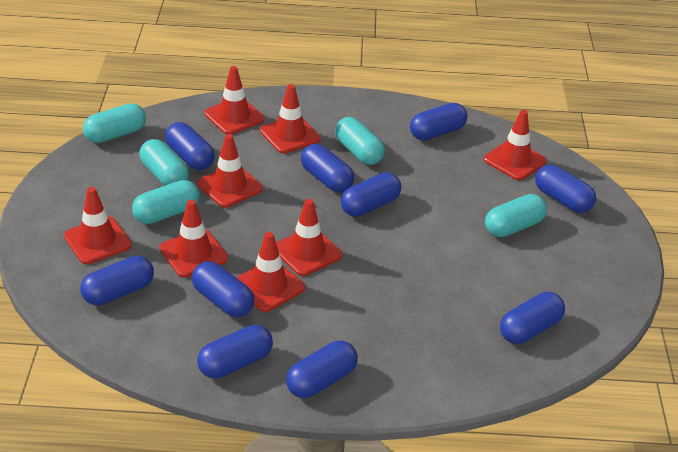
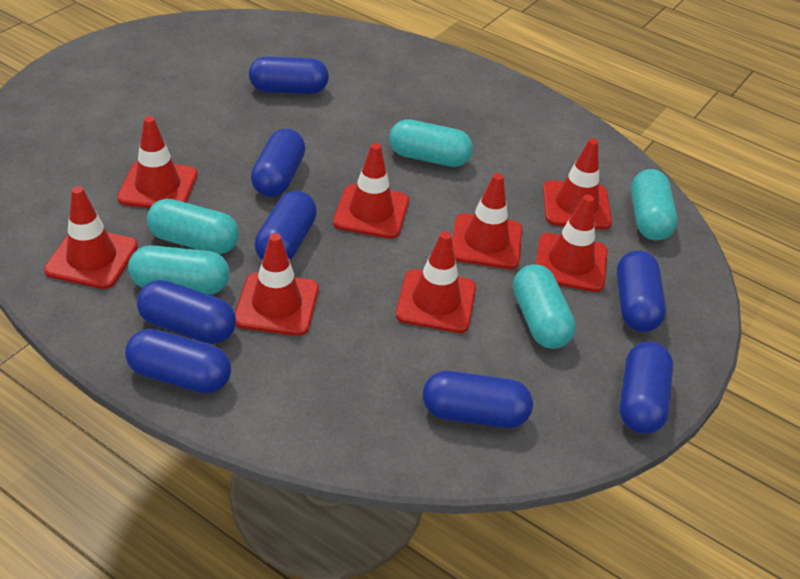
blue capsule: [80,256,154,306] [165,122,215,170] [192,261,254,317] [197,325,273,378] [286,341,358,398] [301,144,355,192] [341,172,401,217] [410,103,467,141] [500,292,565,344] [535,165,596,213] = 10 -> [125,329,231,394] [137,280,236,344] [249,56,329,94] [251,128,305,197] [255,191,317,260] [423,371,533,428] [617,250,666,332] [620,342,673,434] = 8

